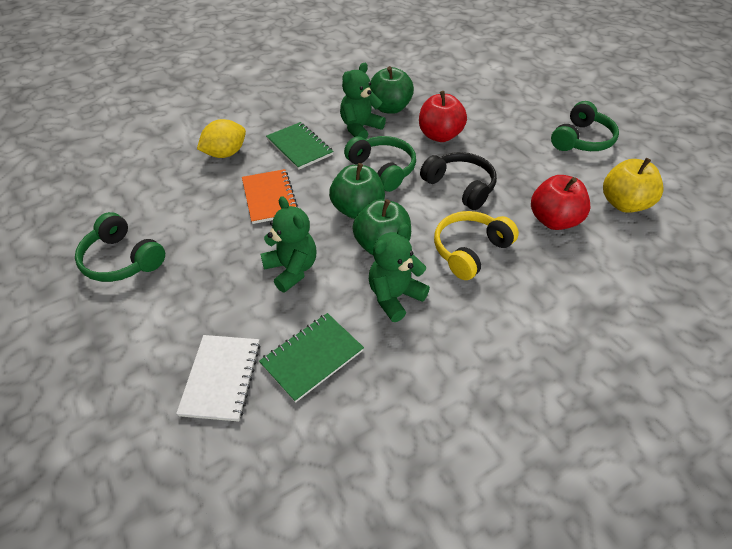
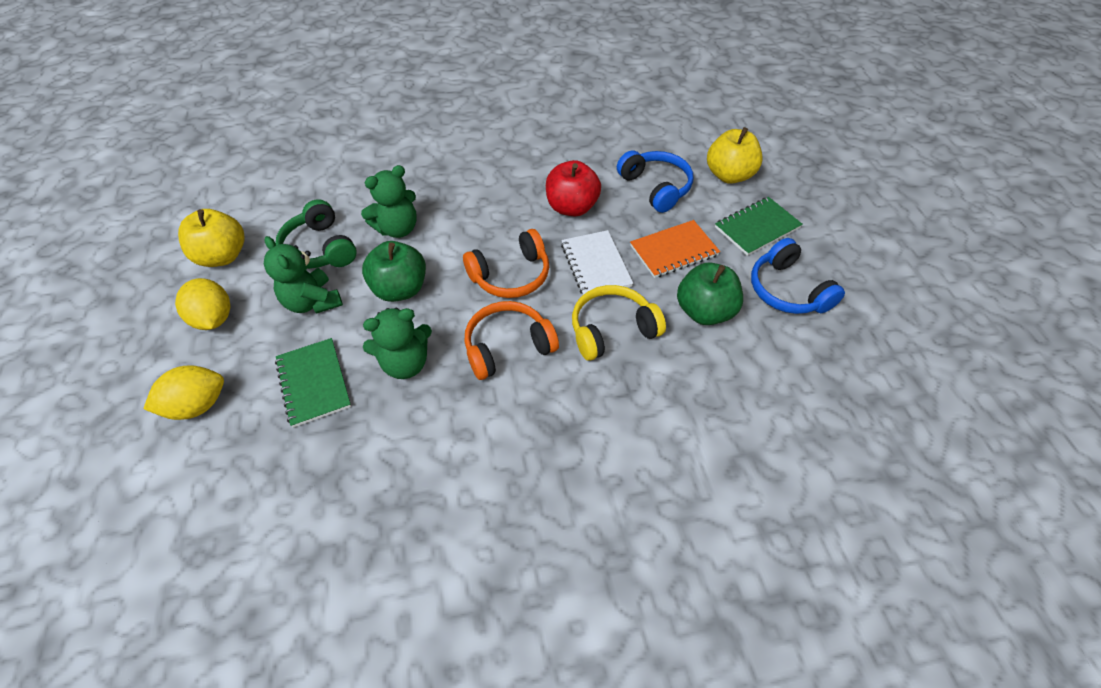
black headphones: [420,152,497,210] = 1 -> none = 0
blue headphones: none = 0 -> [617,150,693,213] [751,238,845,314] = 2
green apple: [329,163,385,219] [352,199,411,255] [370,66,414,114] = 3 -> [362,241,426,302] [677,262,743,325] = 2
green headphones: [75,212,165,282] [344,136,416,192] [551,101,619,151] = 3 -> [275,199,357,269] = 1
orange headphones: none = 0 -> [463,229,549,298] [465,301,559,380] = 2
red apple: [419,91,467,142] [531,175,590,230] = 2 -> [546,160,601,216] = 1
yellow apple: [603,158,663,213] = 1 -> [178,209,244,267] [707,127,763,184] = 2
yellow lemon: [197,119,246,158] = 1 -> [143,365,224,420] [175,278,230,330] = 2

